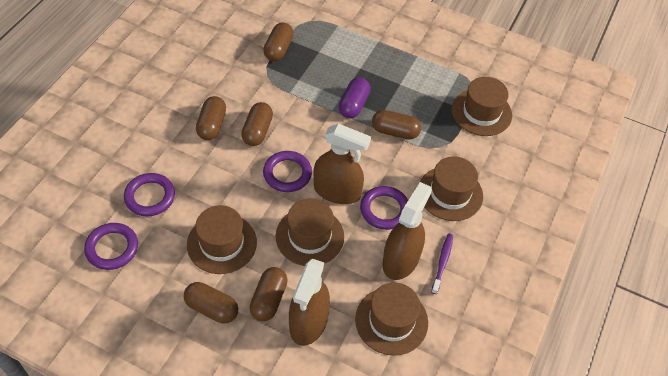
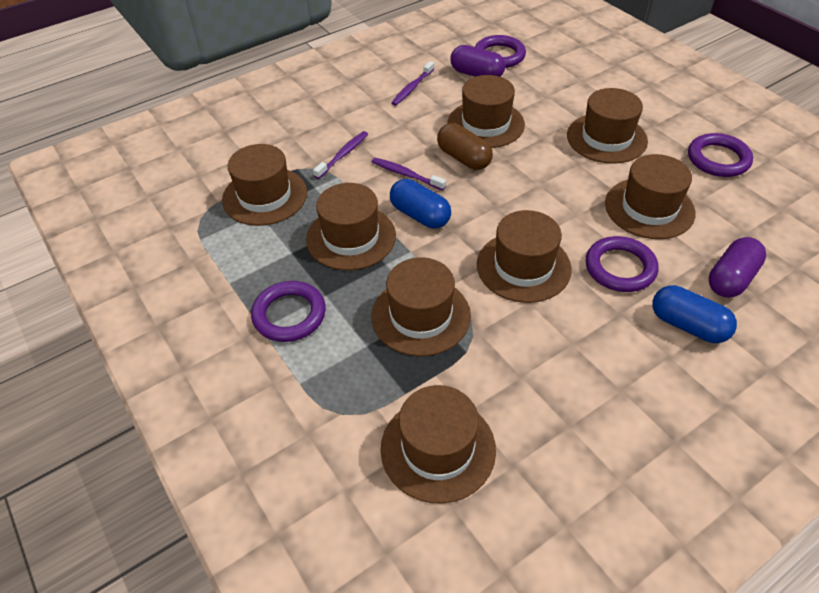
blue capsule: none = 0 -> [390,179,451,229] [653,285,737,343] = 2
brown capsule: [183,282,238,323] [196,96,226,140] [241,102,273,146] [249,267,288,321] [263,22,294,61] [372,110,421,139] = 6 -> [437,123,493,170] = 1
brown hat: [187,205,257,274] [276,198,344,266] [355,283,428,356] [419,156,483,221] [452,77,512,136] = 5 -> [222,144,307,226] [306,183,396,270] [371,257,471,356] [381,385,496,504] [447,75,525,148] [477,210,572,303] [567,88,648,164] [605,154,696,239] = 8
brown spray bottle: [289,259,330,346] [313,124,371,204] [382,182,432,280] = 3 -> none = 0
purple capsule: [339,77,371,118] = 1 -> [450,45,505,77] [709,237,766,298] = 2
purple toothbrush: [431,233,453,294] = 1 -> [313,131,368,179] [372,158,446,190] [391,61,434,106] = 3

